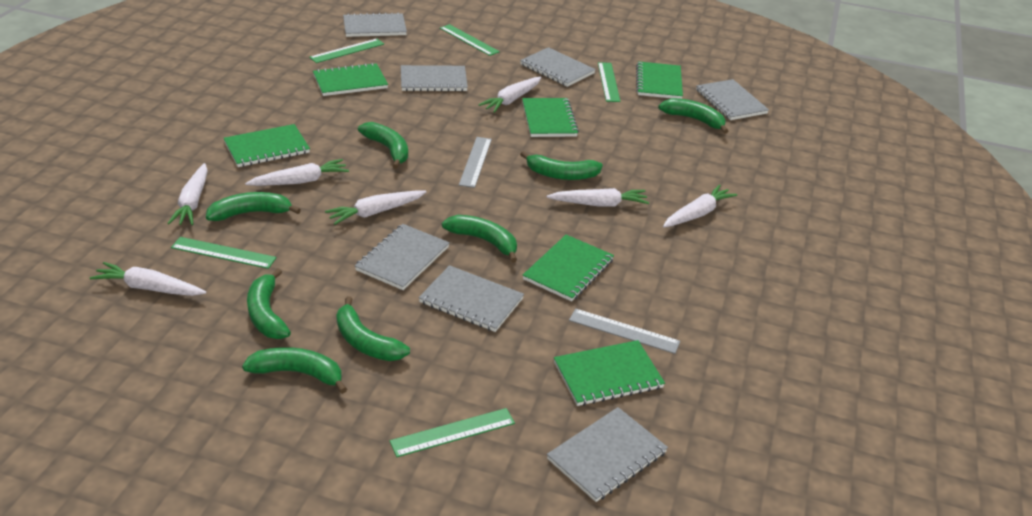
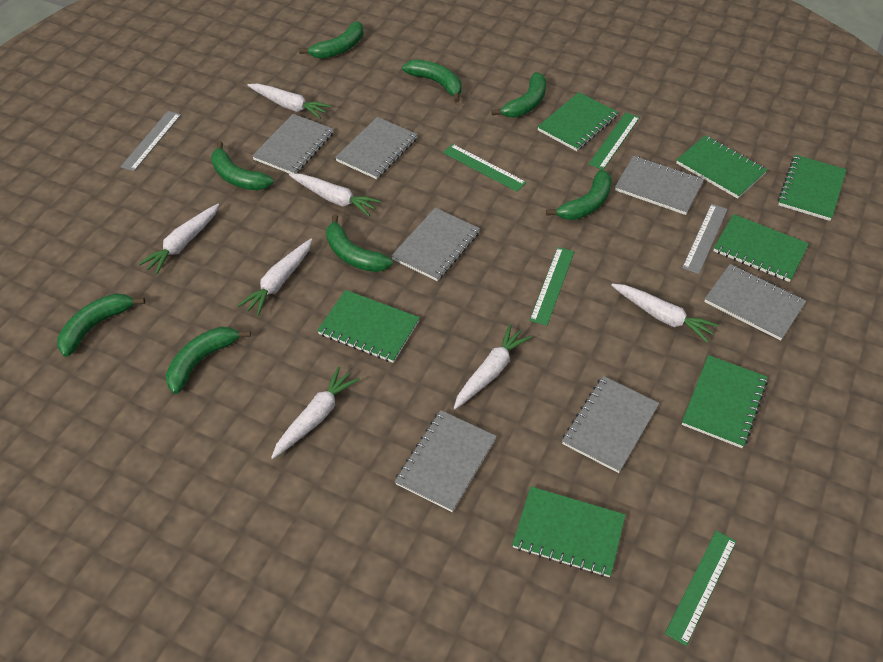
green notebook: [223,124,310,167] [313,63,388,96] [522,98,579,137] [523,235,614,301] [554,340,665,406] [636,61,683,99] = 6 -> [317,290,420,363] [512,486,626,577] [537,92,618,151] [676,135,767,199] [682,355,768,448] [713,214,809,282] [778,155,847,221] = 7
green ruler: [171,237,276,269] [309,39,384,63] [390,408,515,457] [440,24,500,56] [598,62,621,102] = 5 -> [443,144,527,192] [529,247,574,326] [589,112,640,170] [665,530,736,646] = 4

